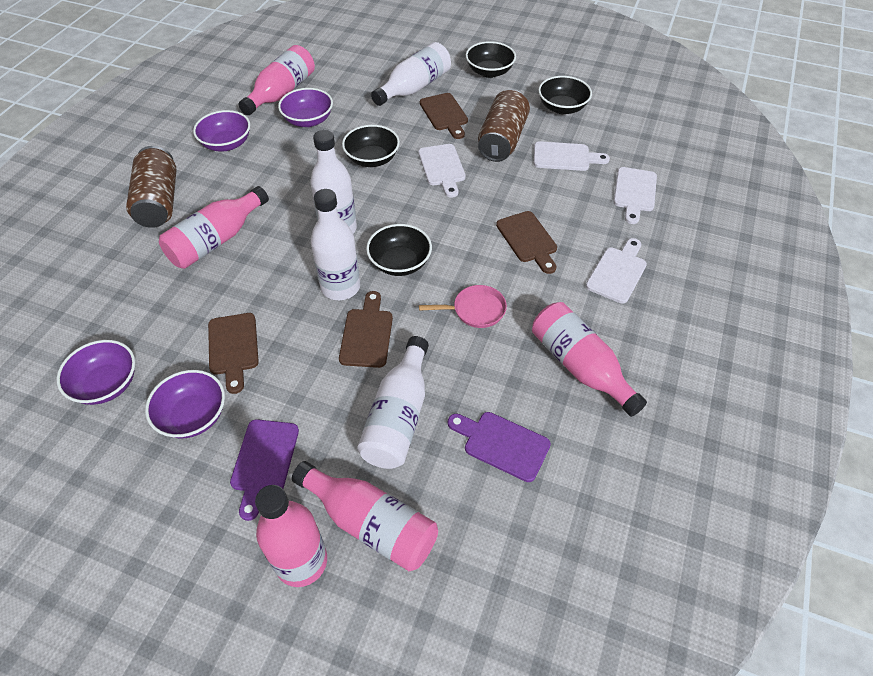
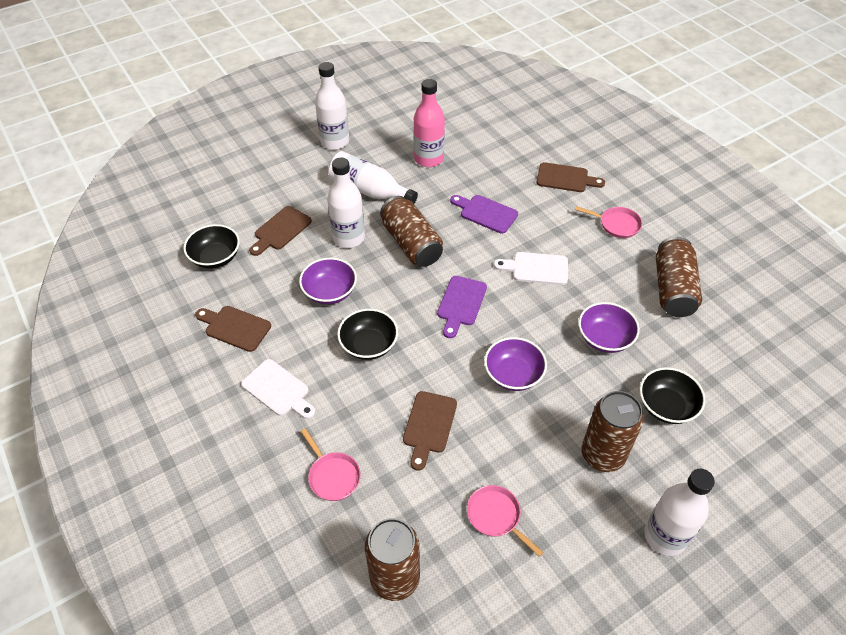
black bowl: [342,125,400,167] [366,224,432,276] [466,41,516,78] [538,76,592,114] = 4 -> [183,224,240,269] [337,309,398,360] [640,367,706,424] = 3
brown can: [126,146,176,228] [478,90,530,162] = 2 -> [365,518,420,601] [380,196,443,267] [581,391,644,472] [656,237,702,317] = 4
pink bottle: [159,186,269,269] [239,45,315,115] [255,485,327,587] [292,461,438,571] [532,302,647,417] = 5 -> [414,79,445,167] = 1
pink pan: [419,285,507,328] = 1 -> [301,429,361,501] [467,485,544,557] [575,206,642,238] = 3
purple bowl: [57,340,135,405] [145,370,225,438] [193,110,250,152] [278,88,333,127] = 4 -> [299,257,357,305] [484,337,547,391] [578,302,640,353] = 3
white cutting board: [418,144,466,198] [534,141,610,171] [586,238,647,304] [613,167,657,224] = 4 -> [241,359,315,419] [494,252,568,285] = 2

